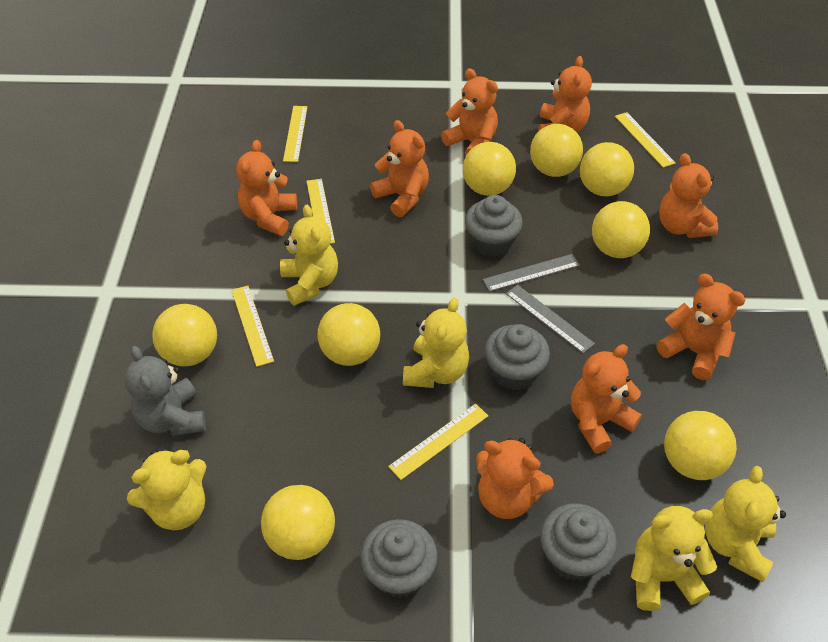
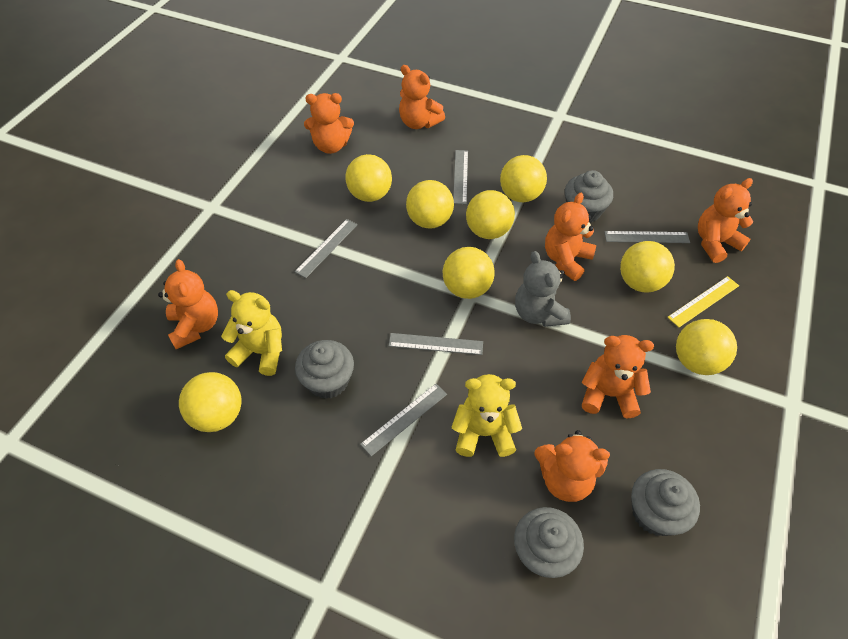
grey ruler: [483,254,580,292] [506,285,595,353] = 2 -> [295,219,358,278] [360,384,447,456] [389,333,483,355] [453,150,468,204] [604,231,690,243] = 5
orange teddy bear: [236,140,297,236] [370,120,429,217] [441,68,498,156] [476,438,554,519] [538,56,592,132] [571,344,642,454] [657,274,746,380] [659,153,718,238] = 8 -> [158,259,218,349] [304,93,354,154] [399,65,445,129] [534,430,610,502] [545,193,596,281] [581,335,654,418] [698,178,753,263] = 7
yellow ruler: [232,286,274,367] [283,106,308,162] [306,179,335,244] [388,404,488,480] [615,112,676,168] = 5 -> [667,276,739,327] = 1
yellow teddy bear: [127,449,207,530] [280,205,338,306] [403,298,469,388] [631,506,717,611] [705,466,786,582] = 5 -> [221,290,282,376] [452,374,522,457] = 2

